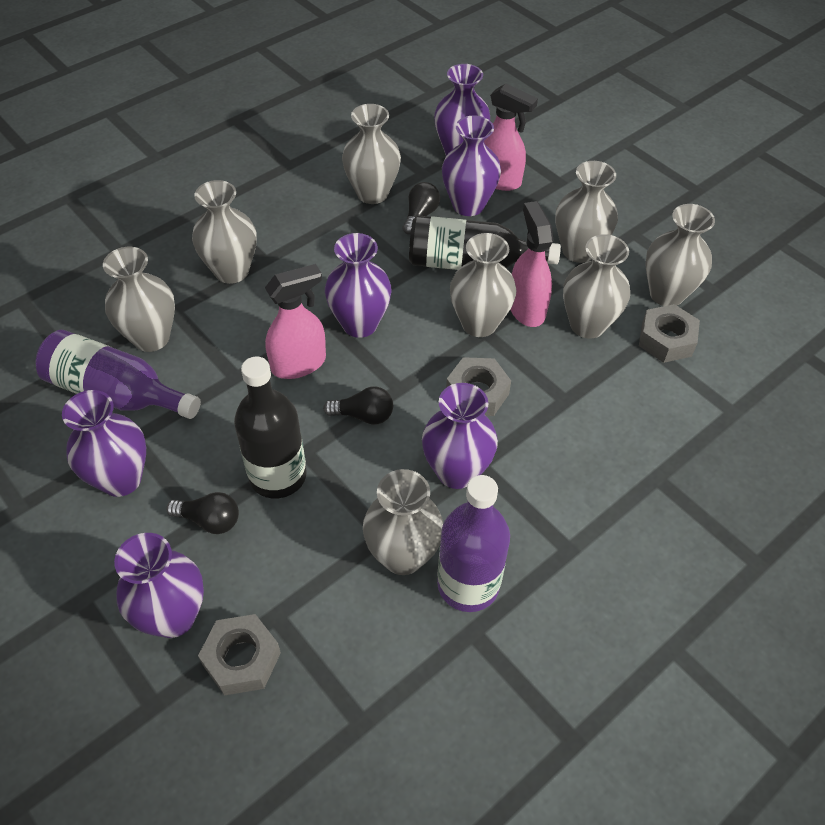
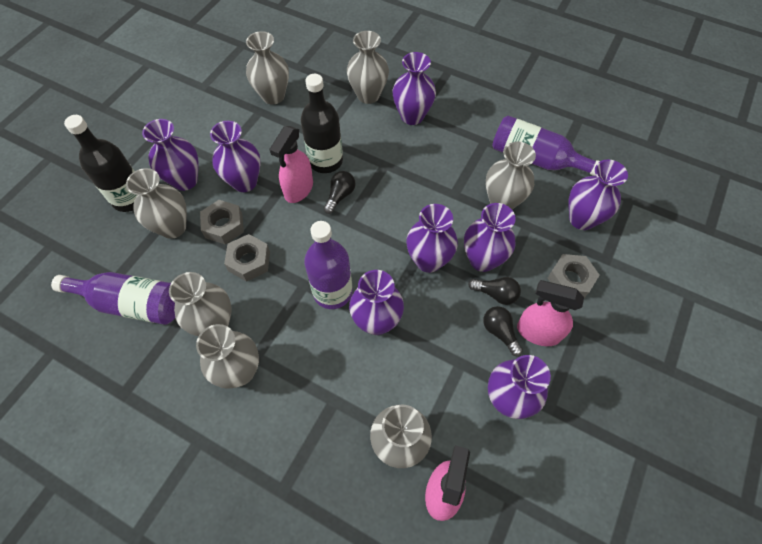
grey vase: [103,247,175,352] [192,180,257,284] [342,104,401,204] [363,469,443,575] [450,233,517,337] [555,161,618,263] [563,234,630,339] [645,204,715,306] = 8 -> [126,168,187,239] [169,272,232,336] [196,324,259,389] [246,31,289,105] [347,31,389,104] [370,405,432,468] [486,141,536,210] = 7
purple bottle: [35,330,201,419] [437,475,510,612] = 2 -> [51,272,175,325] [304,221,352,309] [492,116,600,176] = 3
purple vase: [62,390,146,497] [114,533,204,638] [325,233,391,338] [422,383,498,489] [434,64,490,156] [442,116,501,216] = 6 -> [142,119,198,191] [210,121,261,192] [349,270,404,335] [393,52,436,125] [406,204,458,273] [464,203,516,272] [488,355,551,419] [568,160,628,230] = 8

